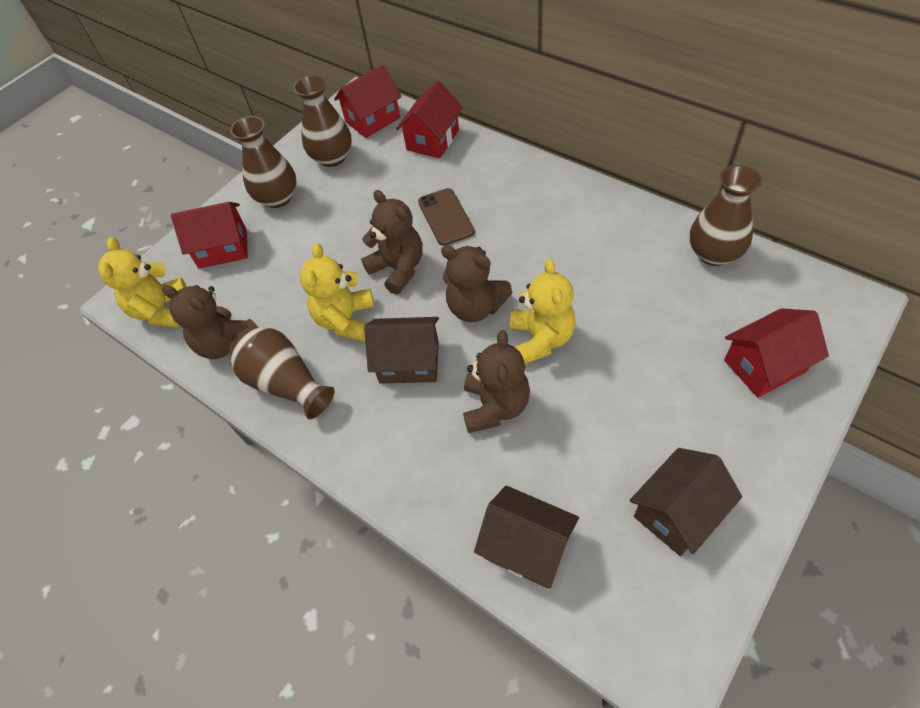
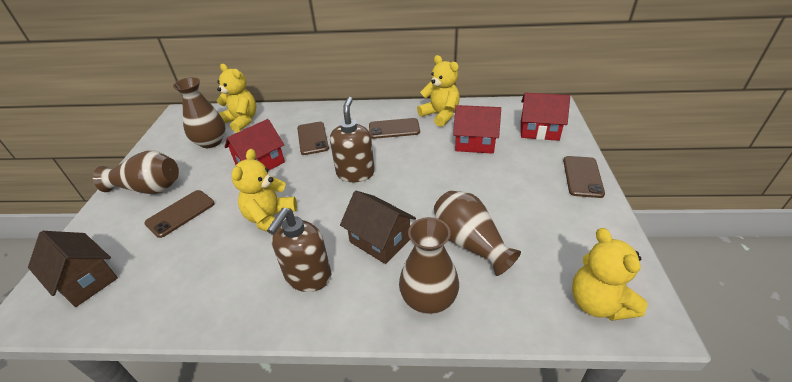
brown house: [364,317,439,383] [474,485,579,588] [630,448,742,556] = 3 -> [28,231,118,307] [340,191,416,264] = 2
brown phone: [418,188,475,246] = 1 -> [144,190,215,238] [297,122,329,155] [369,118,420,139] [563,156,605,198] = 4
brown soap dispenser: none = 0 -> [267,208,331,292] [330,97,375,182] = 2
brown teddy bear: [162,285,259,359] [361,190,423,295] [441,245,512,322] [463,330,530,433] = 4 -> none = 0
red house: [171,202,248,269] [334,65,402,138] [396,80,463,158] [724,308,829,398] = 4 -> [225,119,285,171] [453,105,501,154] [521,92,570,141] = 3
yellow teddy bear: [98,237,187,327] [300,243,374,342] [510,259,576,364] = 3 -> [216,64,256,133] [232,149,297,233] [417,55,460,127] [572,228,648,321] = 4

